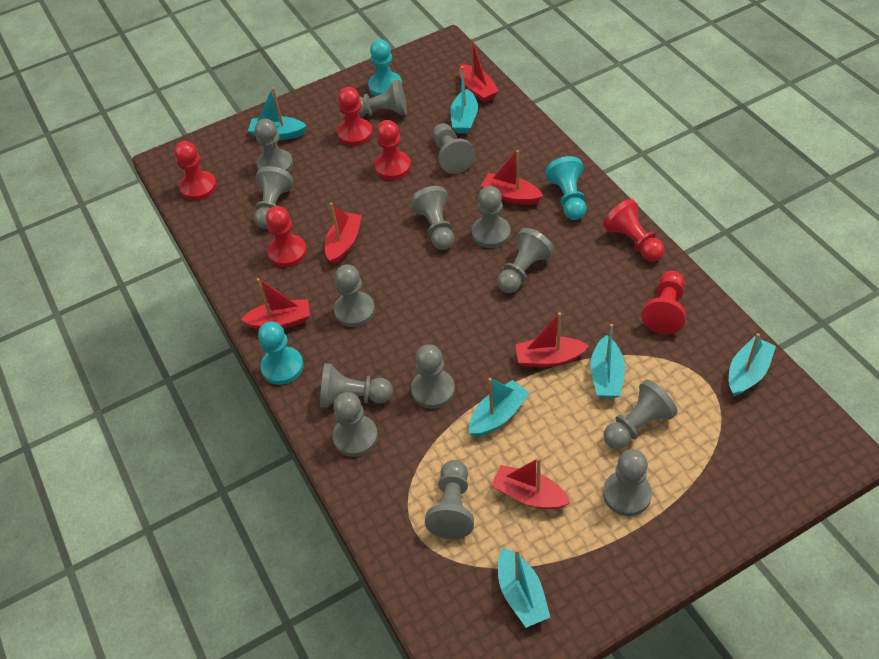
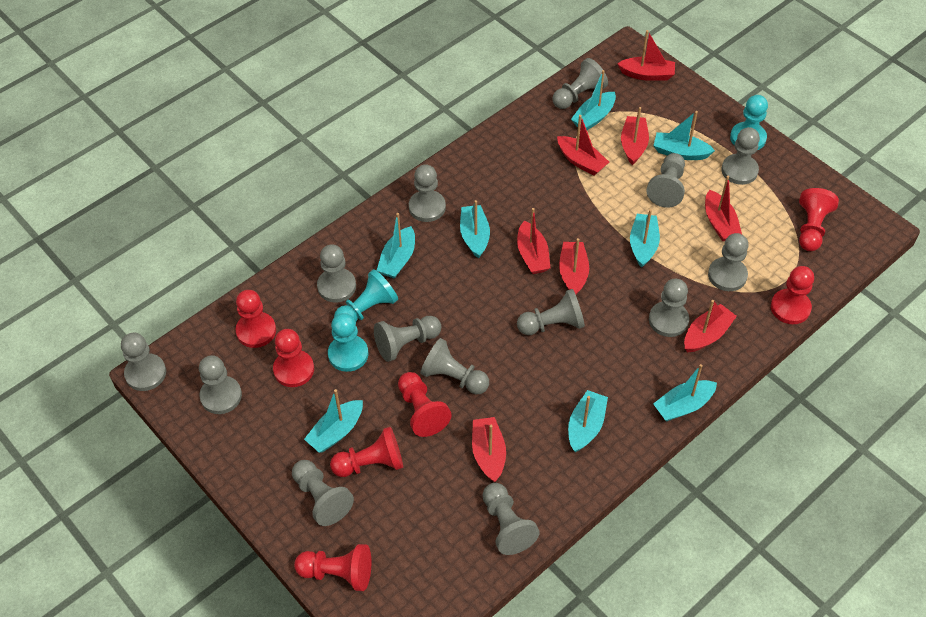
red boat: [241,278,310,330] [325,202,362,265] [459,38,499,103] [481,150,543,205] [491,457,571,509] [515,312,589,367] = 6 -> [472,417,506,482] [517,208,550,274] [557,115,609,176] [559,238,589,294] [617,30,675,81] [621,107,649,165] [684,300,737,352] [705,176,742,241] = 8
red pawn: [174,141,217,200] [266,206,307,267] [337,87,373,146] [374,120,411,180] [603,199,665,262] [642,271,686,334] = 6 -> [235,290,276,348] [273,329,314,387] [294,544,371,591] [330,427,403,477] [398,372,452,437] [771,266,814,324] [799,188,839,251] = 7
turquoise boat: [248,87,307,140] [450,66,478,133] [469,378,529,437] [498,548,550,628] [590,324,625,398] [729,333,776,396] = 6 -> [304,389,363,453] [376,213,415,279] [460,200,490,259] [568,390,608,452] [571,70,616,130] [630,209,660,268] [653,111,715,160] [653,364,717,421] = 8

